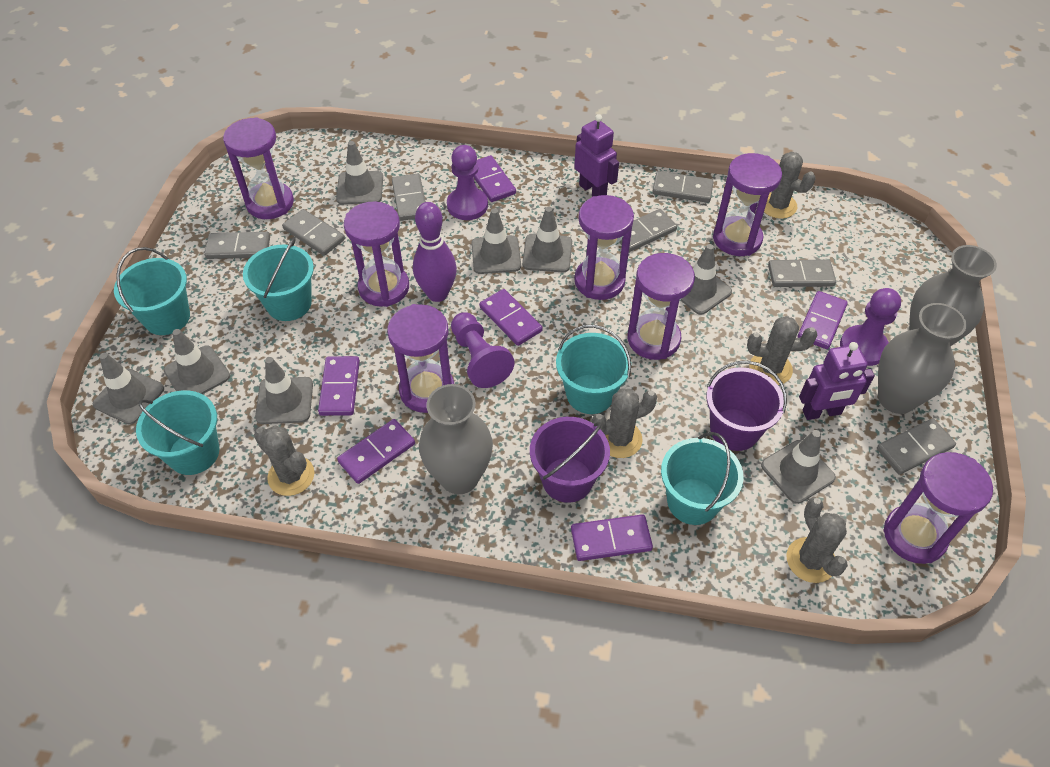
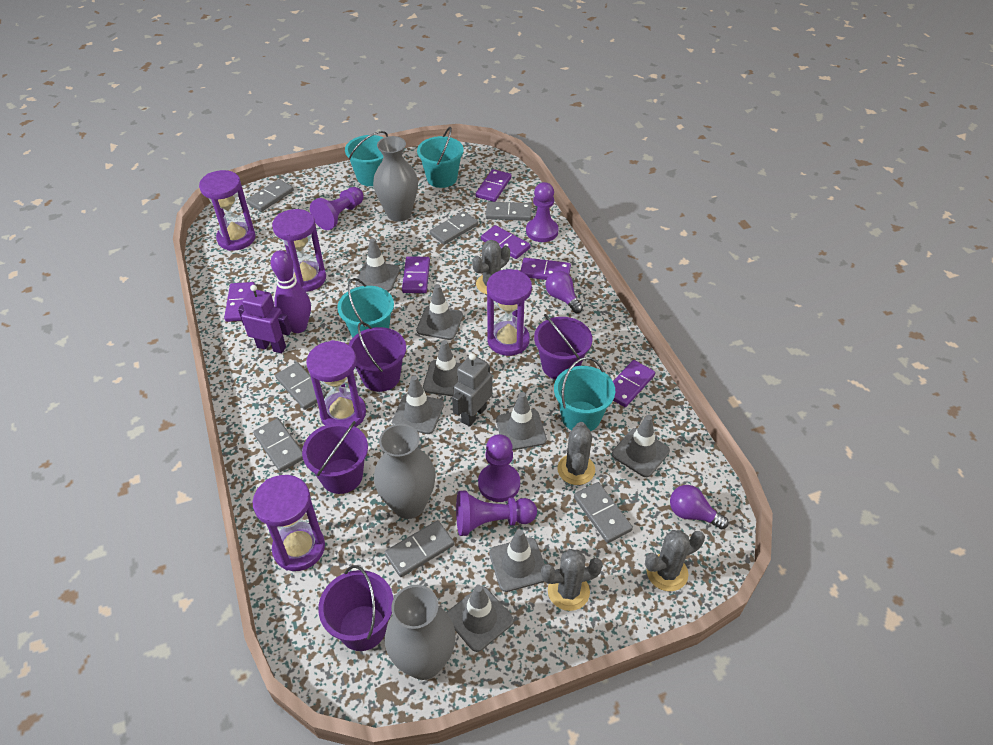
grey cactus: [254,426,314,496] [592,389,657,458] [747,316,817,385] [764,152,815,219] [786,497,848,583] = 5 -> [472,240,510,294] [541,549,603,611] [557,422,595,485] [645,530,705,591] = 4
grey robot: none = 0 -> [452,353,493,427] = 1
purple bucket: [530,417,610,503] [707,361,787,451] = 2 -> [302,421,368,494] [318,565,394,651] [348,322,406,392] [534,314,592,380] = 4
purple hourglass: [223,117,294,219] [344,202,409,307] [387,304,454,413] [574,195,634,300] [627,253,695,360] [713,153,782,256] [883,452,993,564] = 7 -> [199,170,255,251] [253,475,325,571] [272,209,326,292] [306,340,366,427] [487,269,532,356] = 5
purple light bulb: none = 0 -> [546,271,583,313] [670,485,729,529] = 2
purple pawn: [447,145,488,220] [451,312,515,388] [840,288,901,366] = 3 -> [310,187,364,230] [456,491,537,536] [478,434,520,502] [526,182,559,242] = 4
purple robot: [574,114,619,196] [799,342,875,420] = 2 -> [238,285,291,353] = 1
turquoise bucket: [114,247,190,335] [136,390,219,475] [243,238,314,321] [556,324,631,414] [661,432,744,525] = 5 -> [337,278,394,338] [345,131,388,186] [417,127,464,188] [554,357,615,431] = 4

